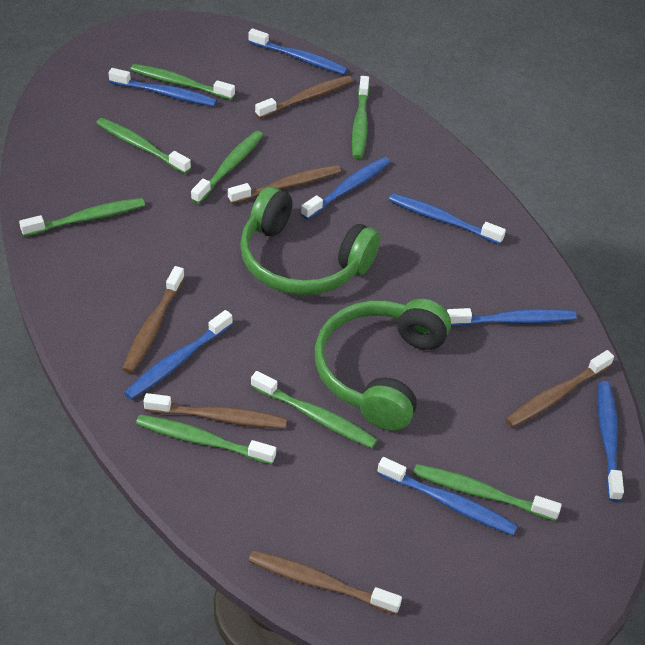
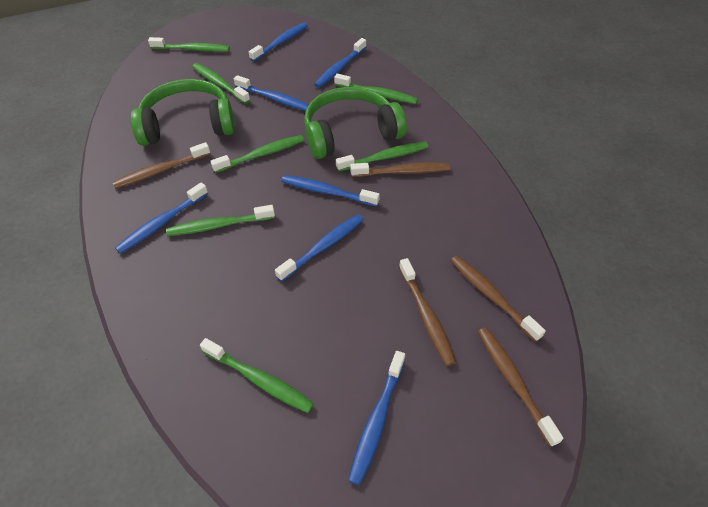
blue toothbrush: [109,68,217,107] [124,310,233,400] [248,28,348,75] [301,157,390,220] [377,457,518,536] [389,193,506,244] [447,308,576,326] [598,381,624,502] = 8 -> [115,182,208,254] [234,75,309,111] [249,22,308,62] [275,214,364,282] [281,175,380,207] [314,38,366,88] [348,351,405,485] = 7
brown toothbrush: [122,266,185,373] [143,393,287,429] [228,165,341,204] [248,551,402,614] [255,75,353,119] [505,350,614,428] = 6 -> [112,142,210,189] [351,162,450,177] [399,258,456,366] [450,256,546,342] [478,327,564,447] = 5
green toothbrush: [19,198,145,237] [96,118,191,174] [130,64,235,100] [136,414,276,464] [191,131,263,204] [251,371,378,448] [352,76,369,159] [413,464,562,521] = 8 -> [148,37,230,52] [166,205,275,236] [192,63,250,104] [200,338,314,413] [210,135,304,173] [334,74,418,104] [336,142,428,172] = 7

